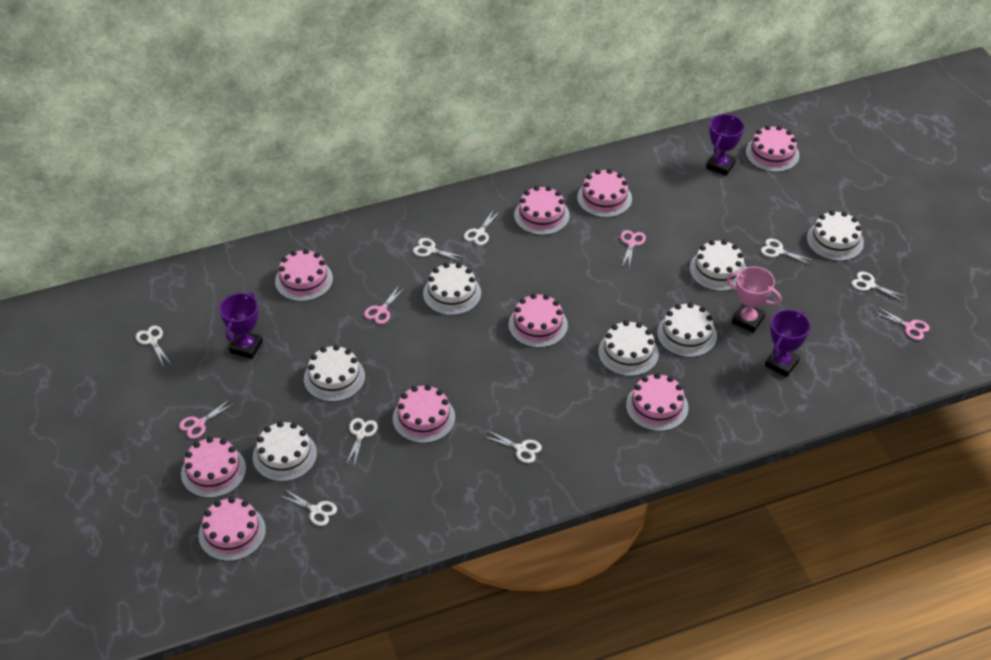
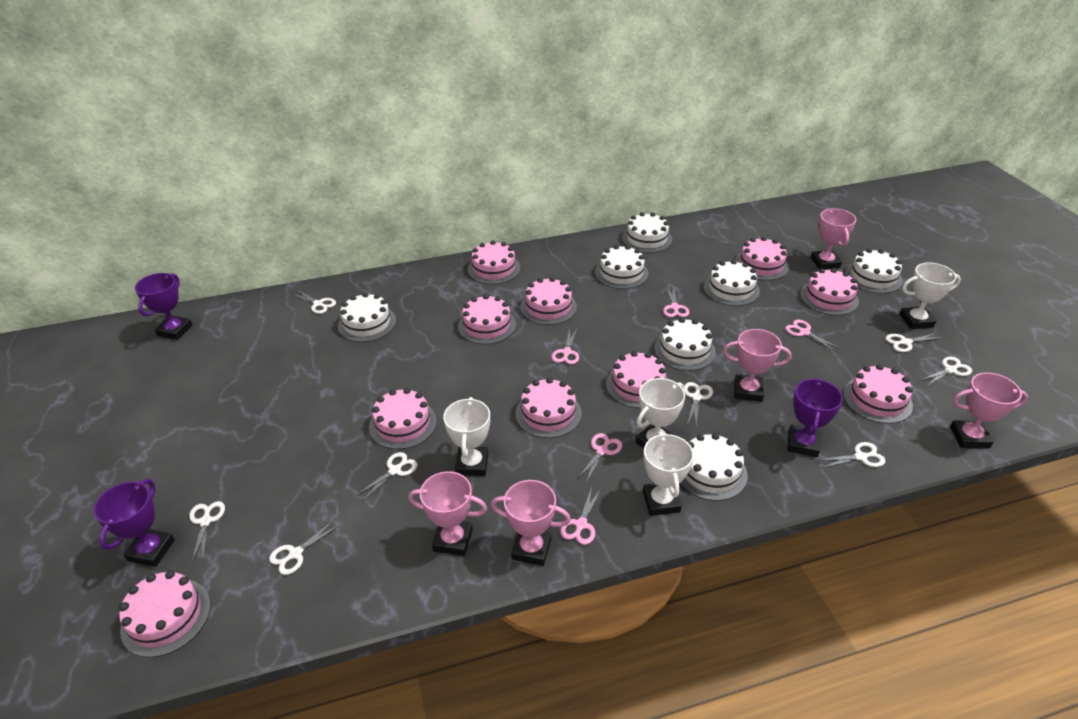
pink cake: [181,437,246,498] [199,497,266,561] [275,249,333,301] [393,385,455,443] [508,293,568,348] [514,186,569,235] [577,169,632,218] [626,373,688,431] [746,125,799,172] = 9 -> [119,570,211,658] [369,388,437,449] [458,294,516,344] [468,240,520,284] [515,378,582,438] [521,277,577,325] [606,351,668,408] [735,237,789,280] [800,268,859,315] [843,364,913,424] = 10
pink scissors: [179,399,235,439] [364,286,406,324] [620,230,646,267] [874,307,930,340] = 4 -> [551,328,579,365] [560,487,601,545] [577,433,622,482] [663,286,689,317] [785,320,841,352] = 5
pink trophy: [727,266,782,333] = 1 -> [408,471,487,556] [491,480,571,566] [723,329,792,402] [811,208,856,270] [950,372,1028,448] = 5
white trophy: none = 0 -> [443,397,490,476] [636,378,685,448] [643,432,694,516] [899,263,961,329] = 4

